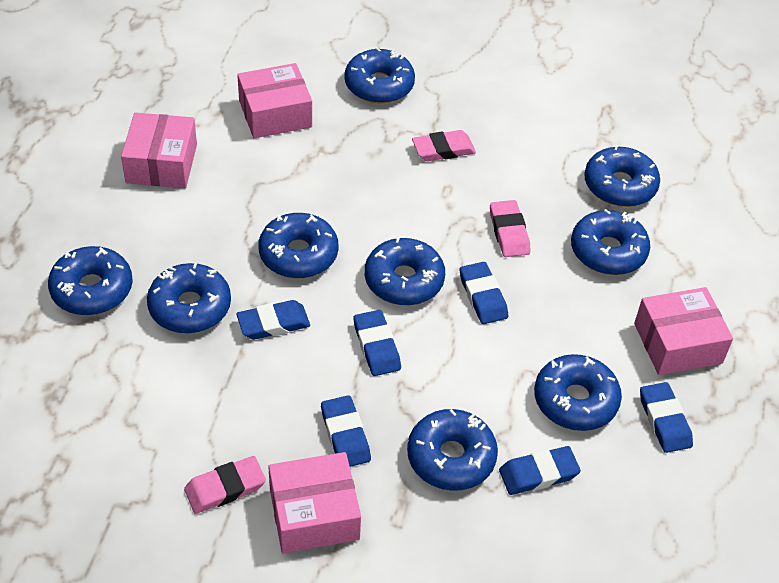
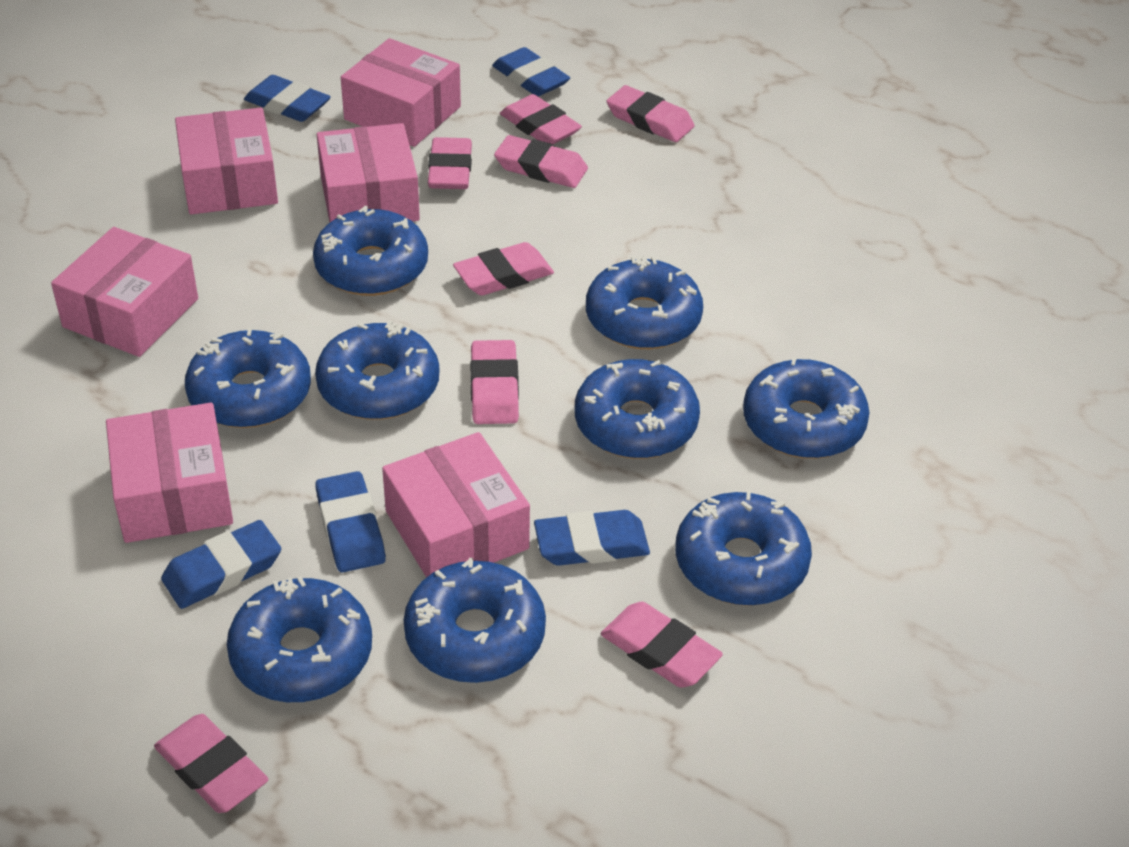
blue eraser: [236,300,310,340] [321,395,371,467] [354,310,401,376] [460,262,508,324] [499,446,581,495] [640,382,693,453] = 6 -> [161,520,281,609] [244,75,331,122] [315,471,386,573] [492,47,570,96] [534,510,650,566] = 5
pink box: [121,113,197,188] [237,63,312,138] [268,452,361,553] [634,287,733,375] = 4 -> [51,227,198,357] [106,403,233,543] [175,108,278,215] [317,123,420,222] [341,38,461,147] [382,432,530,578] = 6
pink eraser: [184,456,266,514] [412,130,476,161] [490,200,530,257] = 3 -> [154,714,268,813] [428,137,472,189] [453,242,554,296] [470,340,519,424] [494,135,588,188] [500,94,582,145] [601,602,723,688] [606,85,695,142] = 8

